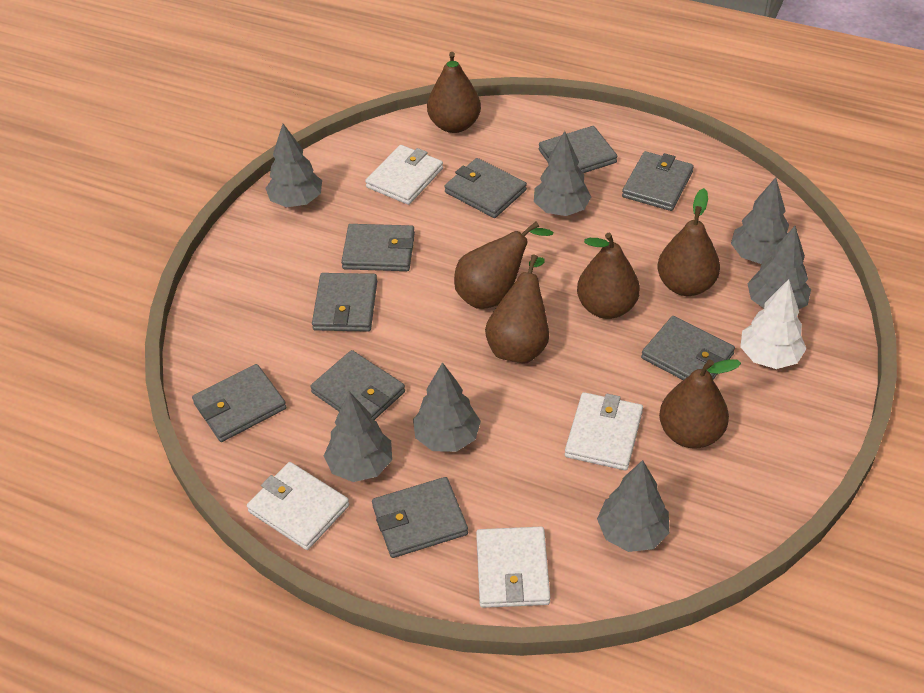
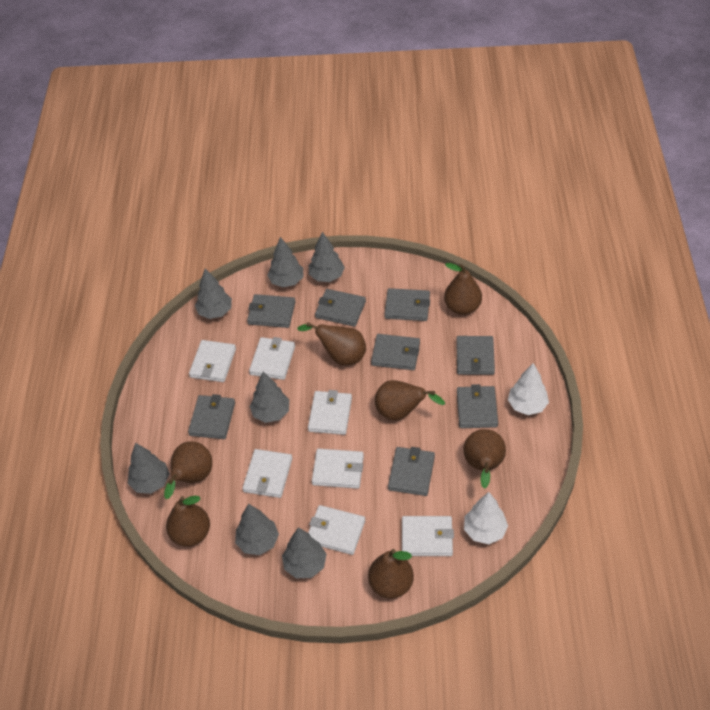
brown pear: [427,52,481,133] [454,222,553,309] [485,254,549,364] [577,233,640,319] [658,188,720,296] [659,359,741,449] = 6 -> [164,442,212,499] [166,496,210,547] [297,322,366,366] [368,549,414,599] [375,380,445,421] [444,263,482,315] [463,429,506,489] = 7
grey wallet: [192,364,286,442] [310,350,405,420] [312,273,377,332] [341,224,415,271] [372,477,468,558] [445,158,527,218] [539,126,617,173] [622,151,694,211] [641,316,735,380] = 9 -> [188,394,235,439] [247,294,295,328] [315,289,366,327] [371,334,420,370] [384,288,430,321] [388,447,435,496] [456,336,495,375] [457,384,498,428] = 8
white tree: [740,279,806,369] = 1 -> [464,492,508,544] [508,363,549,415] = 2
white wallet: [247,462,349,550] [365,145,443,205] [476,527,550,608] [565,392,643,470] = 4 -> [189,340,236,382] [242,449,292,498] [249,337,295,380] [308,390,352,435] [308,505,365,555] [312,449,364,489] [402,516,454,556] = 7

